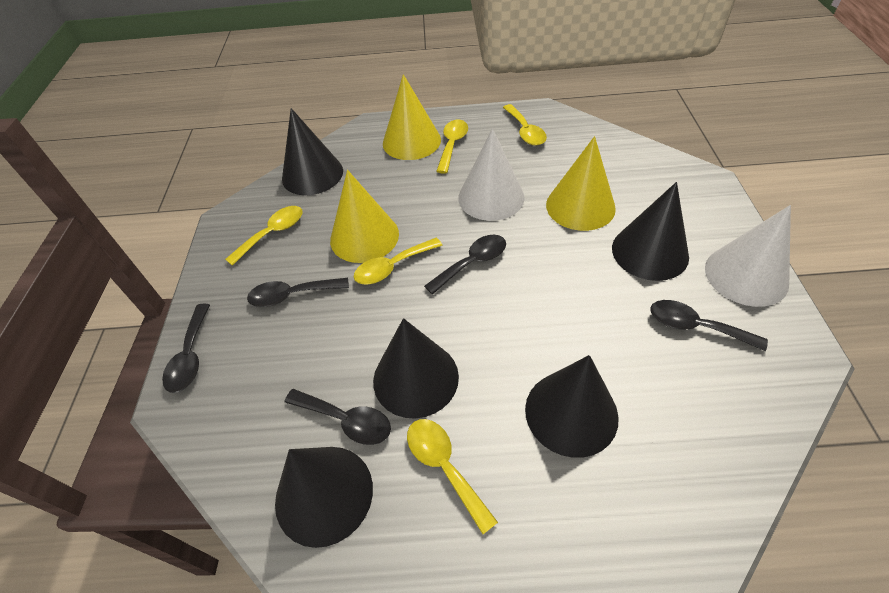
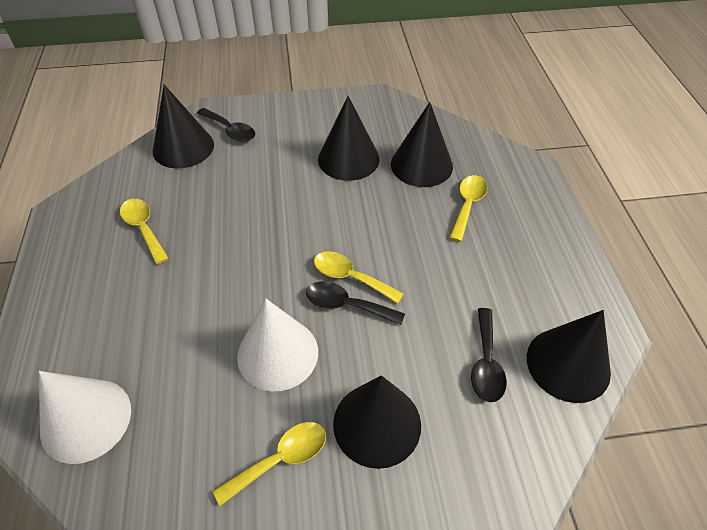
black spoon: [162,304,210,393] [247,278,349,307] [284,389,391,445] [424,235,506,294] [650,300,768,351] = 5 -> [197,108,255,142] [306,281,405,325] [471,308,507,402] = 3
yellow cone: [330,170,399,263] [383,74,441,160] [546,136,616,231] = 3 -> none = 0
yellow spoon: [225,206,303,266] [354,238,443,284] [407,419,498,534] [436,120,468,174] [503,104,547,146] = 5 -> [120,199,169,264] [213,422,326,506] [314,251,404,304] [449,175,488,242] = 4

